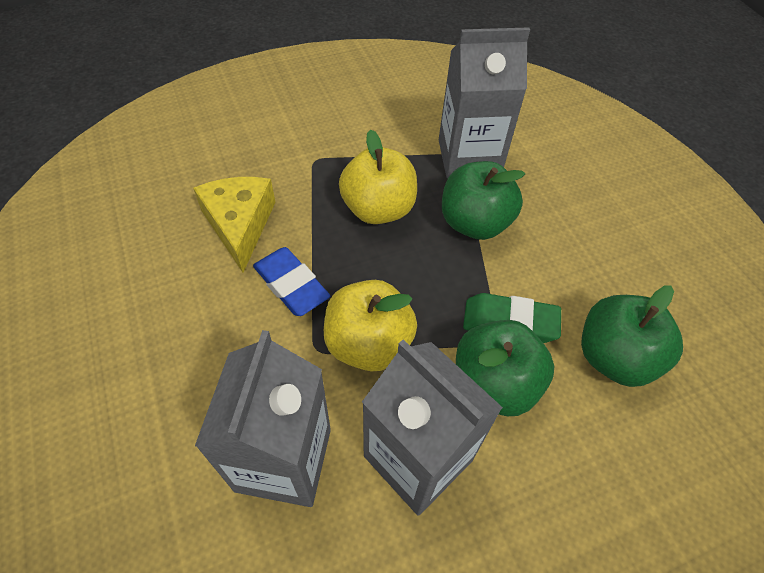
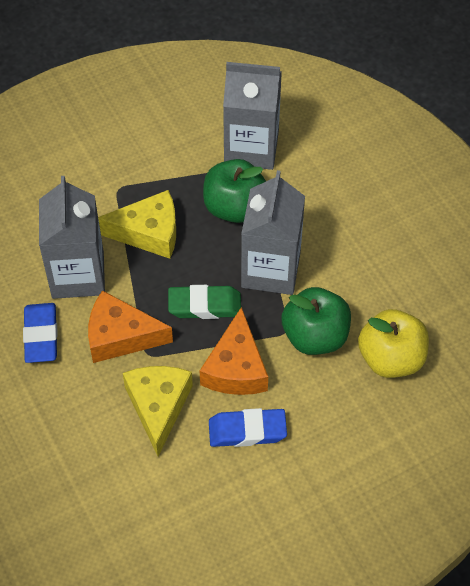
blue eraser: [253,247,330,316] = 1 -> [23,303,58,363] [209,408,287,447] = 2
green apple: [442,161,525,240] [456,320,554,416] [581,286,683,387] = 3 -> [203,159,266,223] [281,287,351,355] = 2
orange cheese: none = 0 -> [88,290,173,363] [200,307,268,395] = 2
yellow apple: [324,280,417,372] [339,129,417,224] = 2 -> [358,309,429,378] = 1
yellow cheese: [193,177,276,273] = 1 -> [98,190,176,259] [123,366,193,456] = 2

